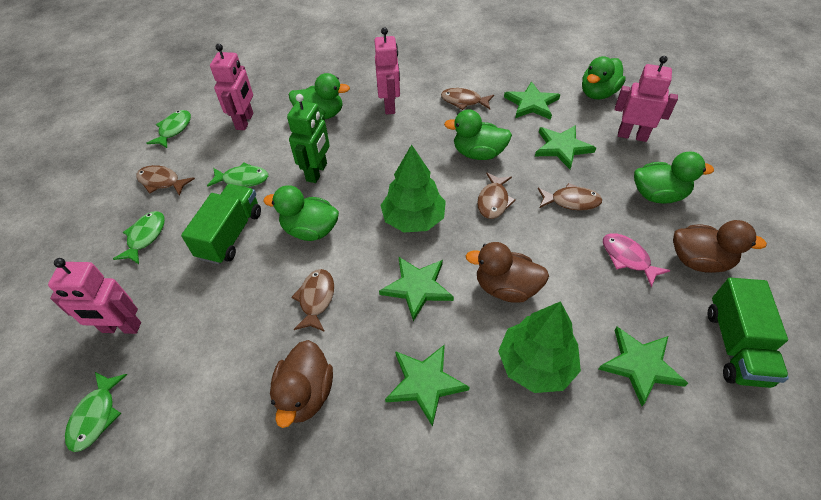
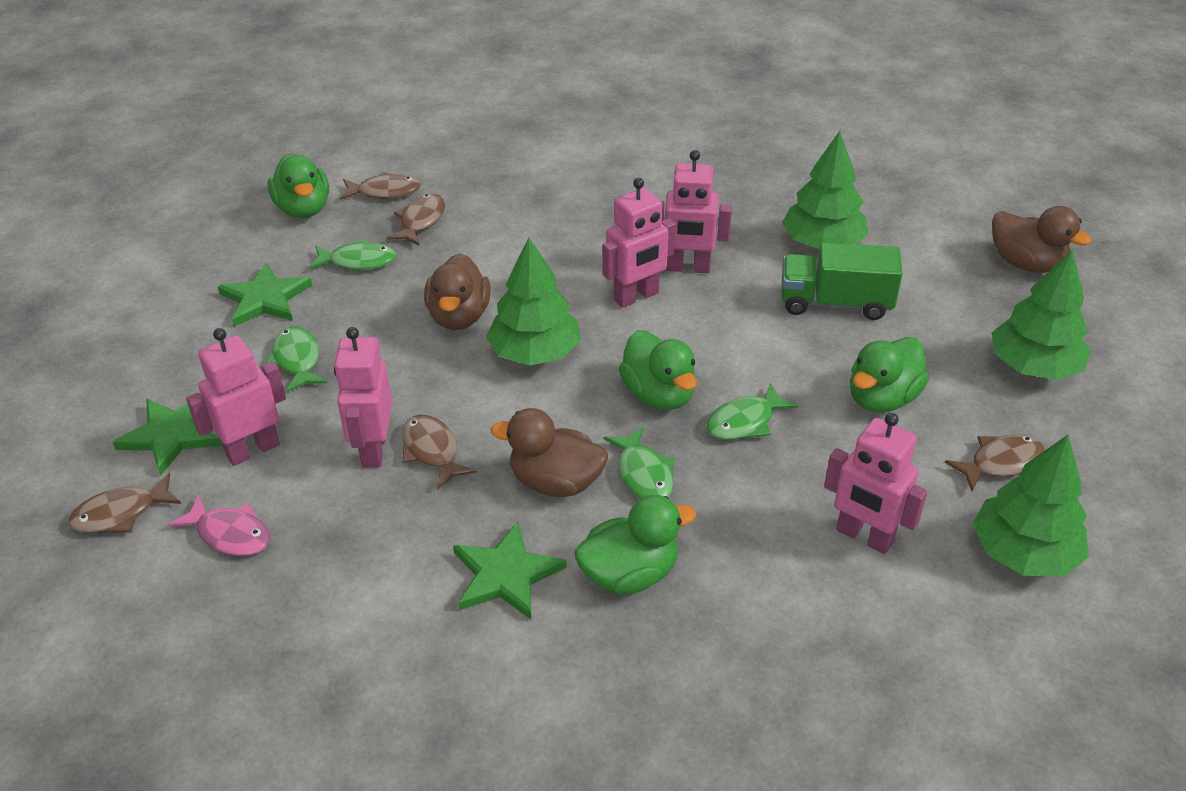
green duck: [264,185,339,241] [289,73,350,119] [444,109,512,160] [582,56,626,99] [634,151,714,204] = 5 -> [268,154,329,218] [574,495,696,594] [619,330,697,410] [850,337,929,413] = 4
green robot: [287,94,330,183] = 1 -> none = 0
green star: [379,257,454,321] [385,344,469,427] [504,81,560,120] [535,125,596,169] [599,327,688,406] = 5 -> [113,398,221,476] [218,262,312,327] [453,522,567,620] = 3
green tree: [380,144,446,232] [498,301,581,393] = 2 -> [486,237,581,366] [782,131,868,249] [973,435,1089,577] [991,249,1091,380] = 4
green truck: [181,184,261,265] [708,278,789,388] = 2 -> [782,243,903,320] = 1
pink robot: [48,258,141,334] [210,44,253,130] [374,27,400,114] [615,56,678,142] = 4 -> [186,328,286,466] [334,327,392,468] [602,178,676,308] [661,150,732,273] [824,413,927,554] = 5

